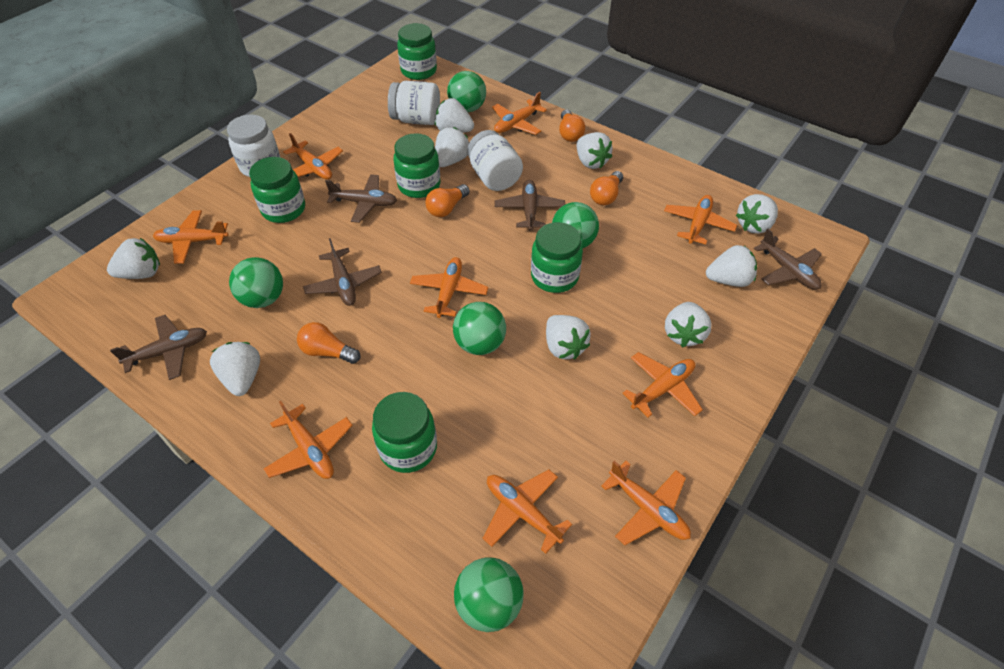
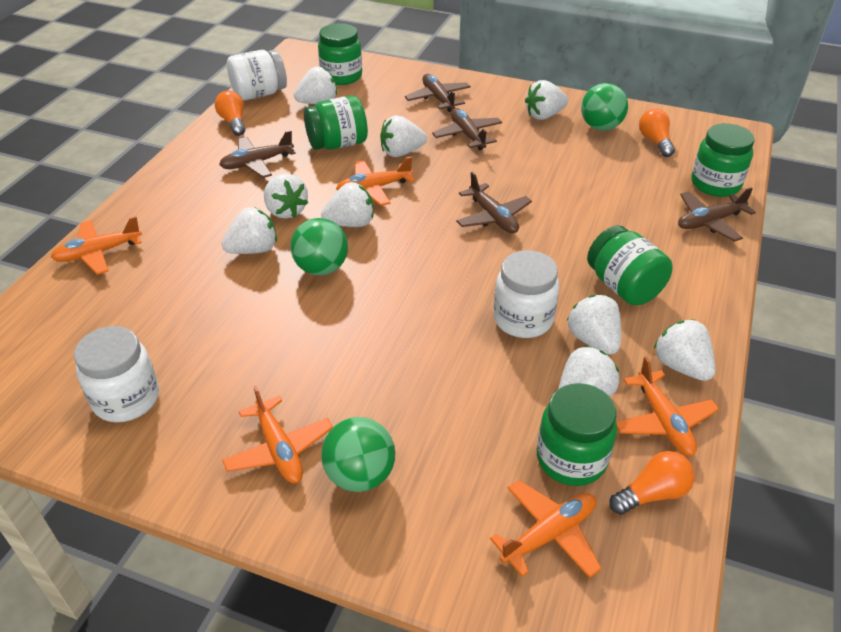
green ball: [229,257,283,308] [447,71,486,112] [453,302,506,355] [454,557,524,632] [552,202,599,249] = 5 -> [290,218,348,275] [321,417,395,492] [581,83,628,131] = 3
orange light bulb: [297,322,360,364] [425,184,470,217] [559,109,585,142] [590,171,623,205] = 4 -> [215,91,245,136] [609,451,695,515] [639,109,675,157] = 3
orange plane: [153,210,229,264] [264,401,353,479] [283,133,343,180] [410,257,488,318] [483,470,572,554] [492,92,547,135] [601,461,691,545] [622,352,703,417] [664,195,737,245] = 9 -> [51,216,142,275] [222,385,333,483] [336,156,415,206] [490,480,602,578] [616,357,719,456] = 5

